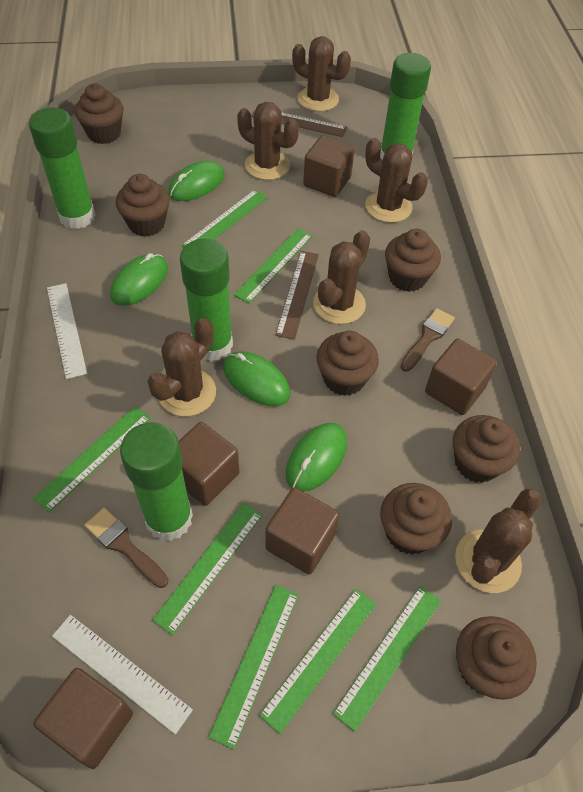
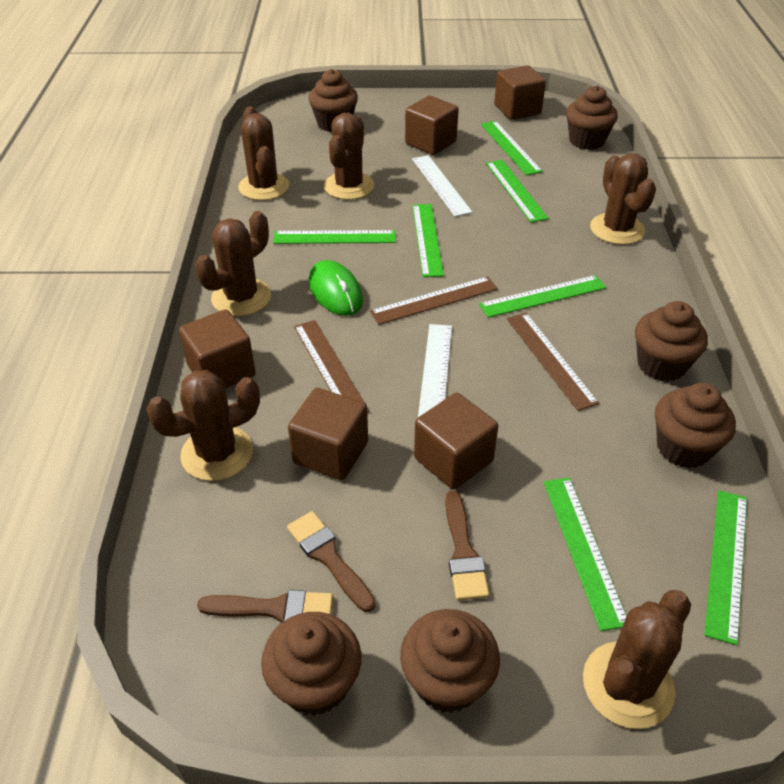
brown brush: [85,508,168,588] [400,308,455,372] = 2 -> [197,590,333,623] [287,511,376,612] [445,491,489,601] = 3
brown cupcake: [75,83,124,144] [116,174,170,237] [316,331,379,396] [380,483,452,555] [385,229,441,292] [453,415,520,483] [456,616,537,700] = 7 -> [261,612,361,716] [308,69,358,132] [400,609,500,713] [566,85,618,150] [635,301,708,382] [655,383,736,469] = 6
brown ruler: [252,109,347,137] [275,251,319,340] = 2 -> [294,320,369,412] [370,276,498,325] [507,313,599,411] = 3
green glue stick: [29,108,96,229] [120,422,193,541] [180,239,233,361] [380,53,431,160] = 4 -> none = 0
green mouse: [110,253,168,306] [169,161,225,201] [223,351,291,406] [286,423,347,492] = 4 -> [309,260,363,316] = 1

